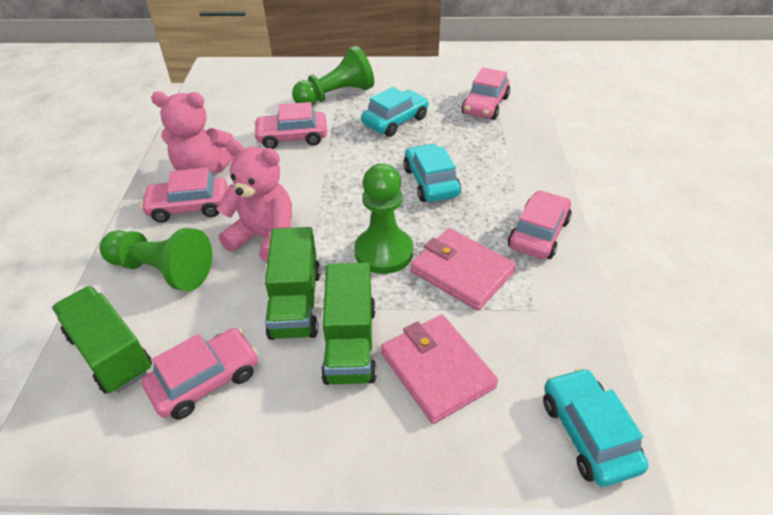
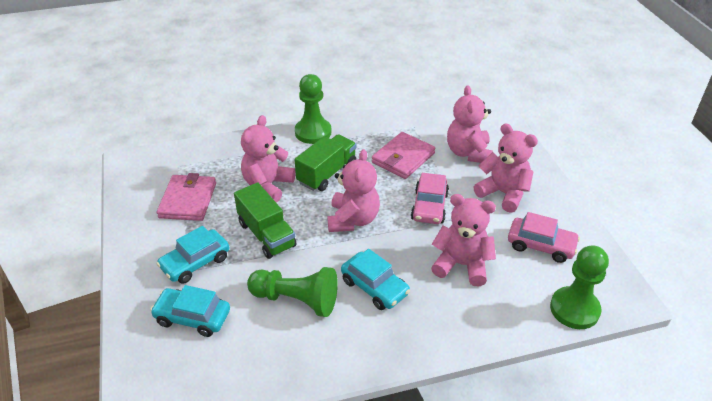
green truck: [52,286,152,394] [265,227,321,340] [321,263,377,385] = 3 -> [234,182,297,259] [295,134,356,191] = 2
pink car: [140,168,228,223] [142,328,258,420] [253,102,327,149] [462,67,510,120] [508,190,572,259] = 5 -> [411,173,449,224] [508,212,580,263] = 2
pink teddy bear: [151,91,234,175] [216,140,292,262] = 2 -> [241,115,296,203] [327,149,380,232] [431,194,496,286] [447,85,493,163] [474,123,538,213] = 5

